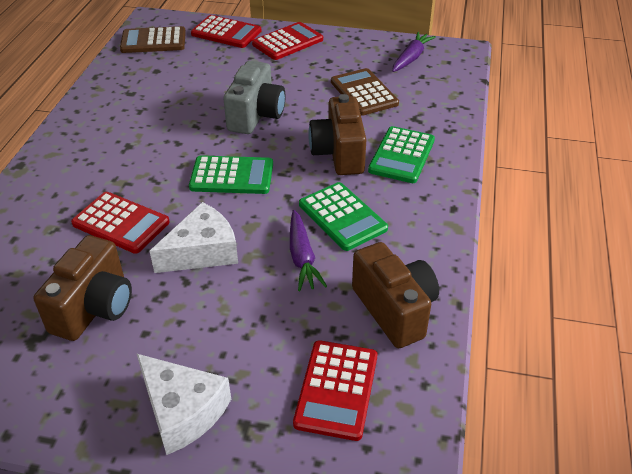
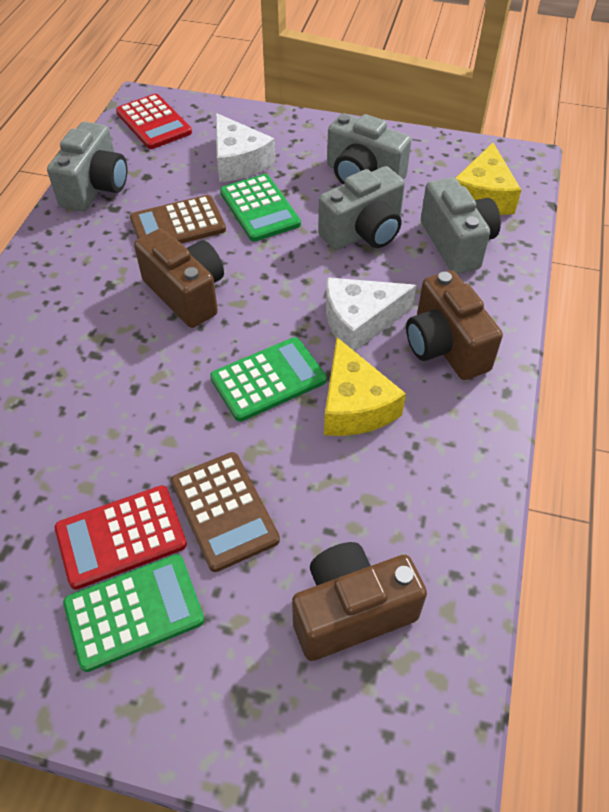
grey camera: [223,61,285,134] = 1 -> [47,122,127,211] [318,166,405,250] [327,114,411,184] [421,177,501,274] = 4
purple carrot: [290,210,327,291] [392,32,436,72] = 2 -> none = 0
red calculator: [71,192,170,254] [191,15,261,48] [252,22,323,60] [293,340,377,441] = 4 -> [55,485,187,590] [116,94,192,149] = 2
yellow cheese: none = 0 -> [324,337,406,436] [456,143,521,215] = 2

